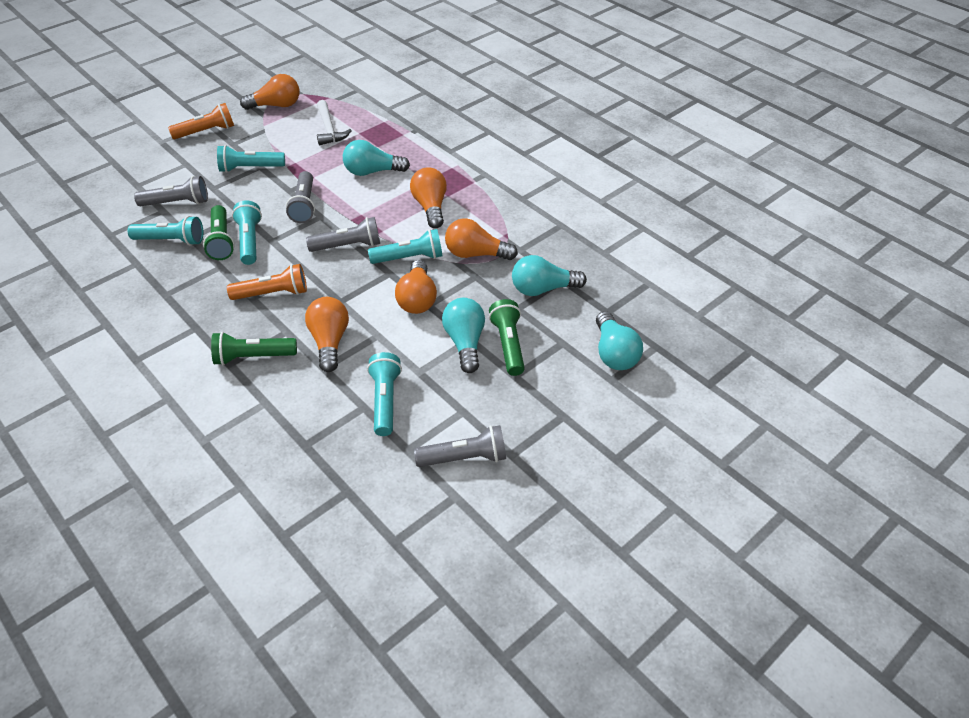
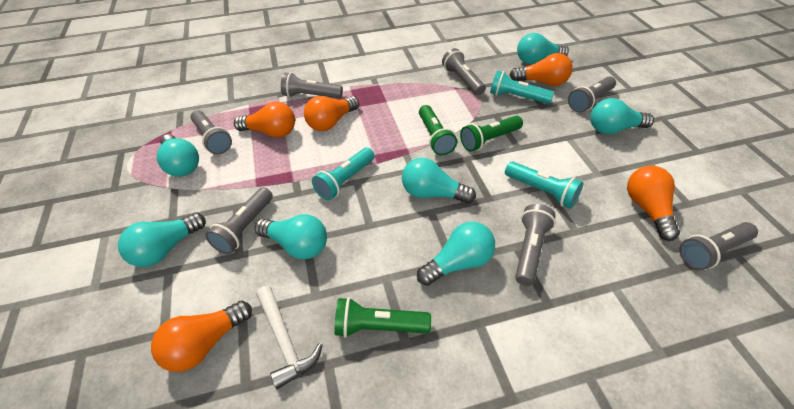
grey flashlight: [134,176,208,206] [286,171,315,223] [306,217,380,252] [414,425,506,467] = 4 -> [190,110,232,155] [205,187,273,254] [281,72,343,98] [442,48,486,95] [515,204,556,286] [568,76,616,113] [679,222,758,270] = 7
orange flashlight: [168,103,234,139] [227,264,307,300] = 2 -> none = 0
turquoise flashlight: [127,216,203,246] [217,145,285,172] [232,200,262,265] [367,352,402,436] [368,229,443,264] = 5 -> [312,148,375,200] [490,70,554,104] [505,161,583,209] = 3
turquoise light bulb: [343,140,410,176] [442,298,485,373] [512,255,587,296] [596,311,643,370] = 4 -> [118,213,206,267] [157,134,199,177] [254,214,327,260] [402,158,476,204] [417,222,495,286] [517,33,569,64] [590,98,654,135] = 7

